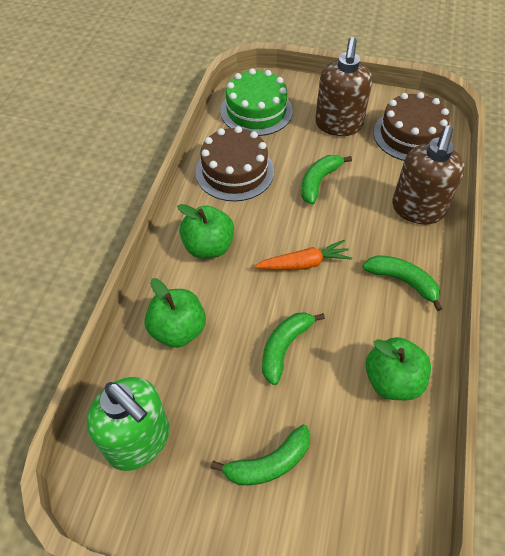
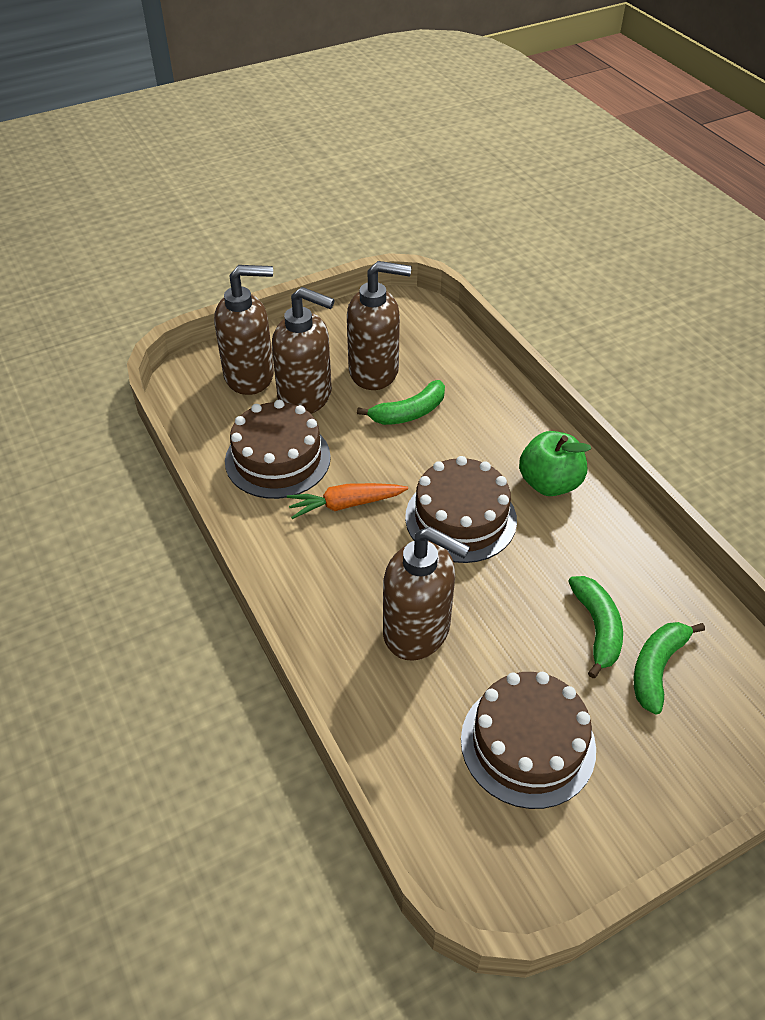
brown cake: [195,126,274,201] [373,92,450,161] = 2 -> [225,400,331,499] [405,456,517,563] [461,672,596,809] = 3
brown soap dispenser: [315,37,372,136] [392,126,465,225] = 2 -> [214,265,274,395] [272,287,334,414] [347,261,411,390] [383,527,470,661] = 4
green apple: [145,278,206,348] [177,204,234,258] [365,337,431,400] = 3 -> [519,431,591,496] = 1
green banana: [210,425,311,485] [262,312,325,385] [301,155,352,205] [363,255,442,311] = 4 -> [357,380,445,425] [568,576,623,678] [634,622,705,715] = 3
green cake: [220,68,293,136] = 1 -> none = 0
green soap dispenser: [87,377,169,471] = 1 -> none = 0

